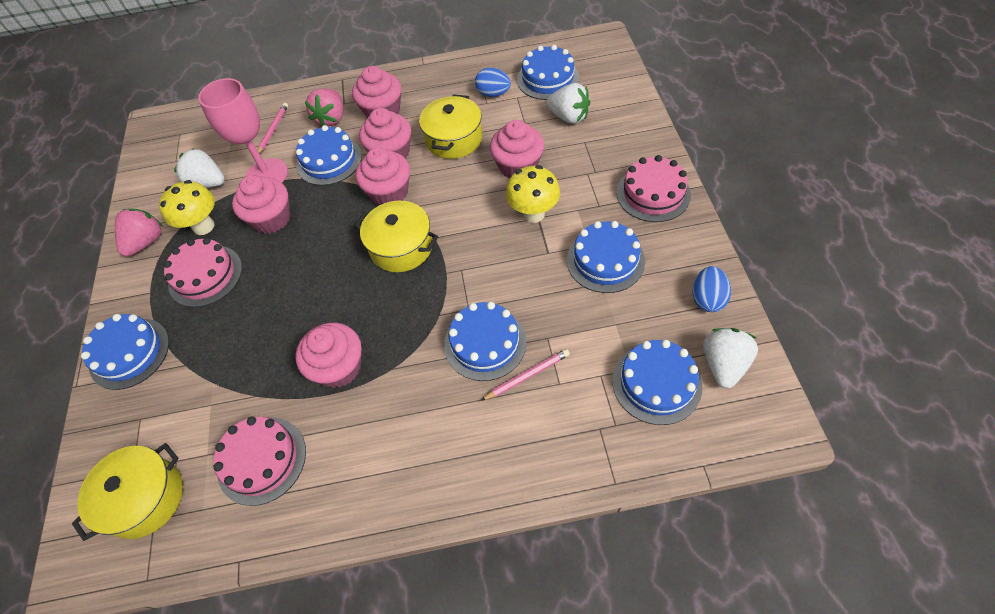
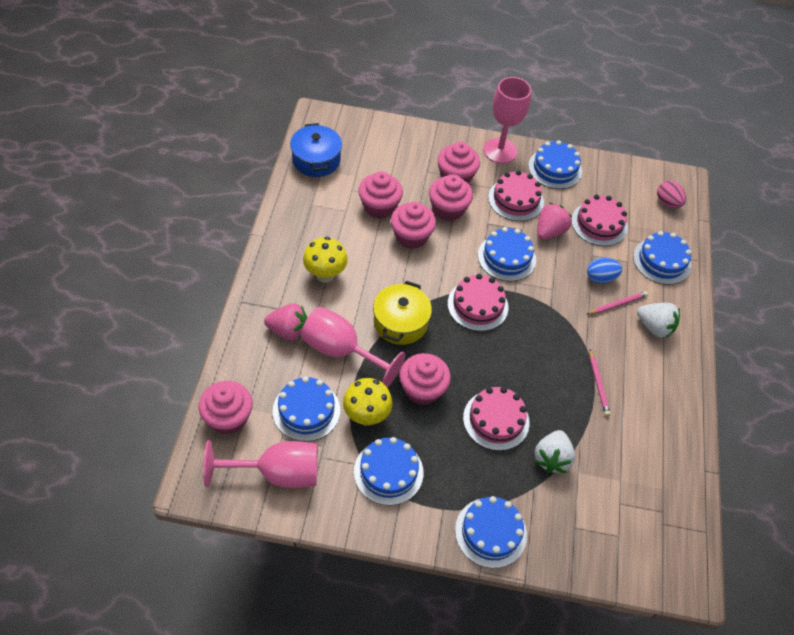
blue egg: [475,68,511,97] [693,266,731,312] = 2 -> [587,257,622,284] = 1
blue pot: none = 0 -> [290,123,342,177] = 1
pink cake: [164,238,242,307] [213,416,306,506] [617,155,691,222] = 3 -> [448,274,508,331] [463,387,530,451] [488,170,544,221] [571,195,628,246] = 4
pink egg: none = 0 -> [657,180,686,208] = 1
pink goblet: [198,78,288,183] = 1 -> [203,440,318,488] [301,307,405,388] [483,77,531,164] = 3
white strawberry: [174,148,225,188] [546,83,590,124] [703,328,758,389] = 3 -> [534,430,575,473] [637,303,680,338] = 2
yellow pot: [72,443,183,541] [355,201,438,272] [419,94,482,159] = 3 -> [373,281,432,345] = 1

